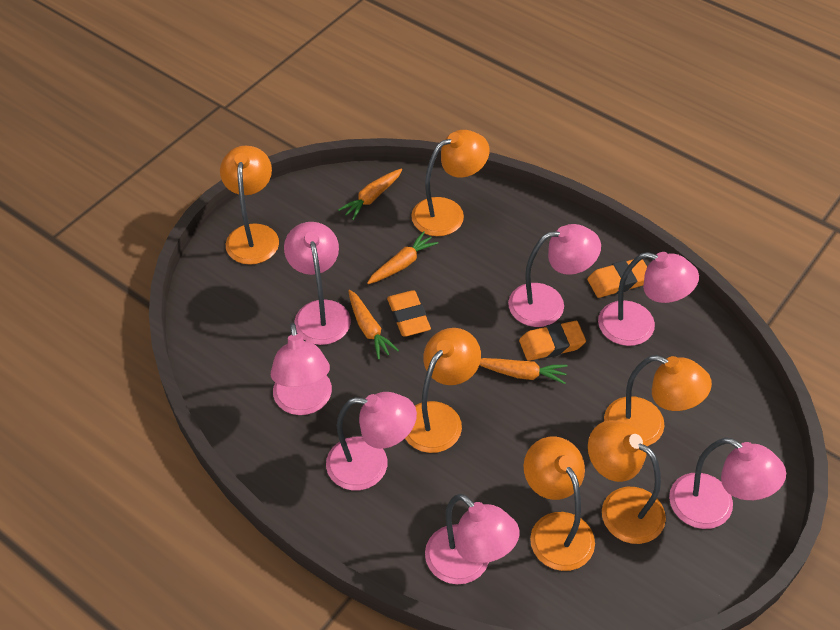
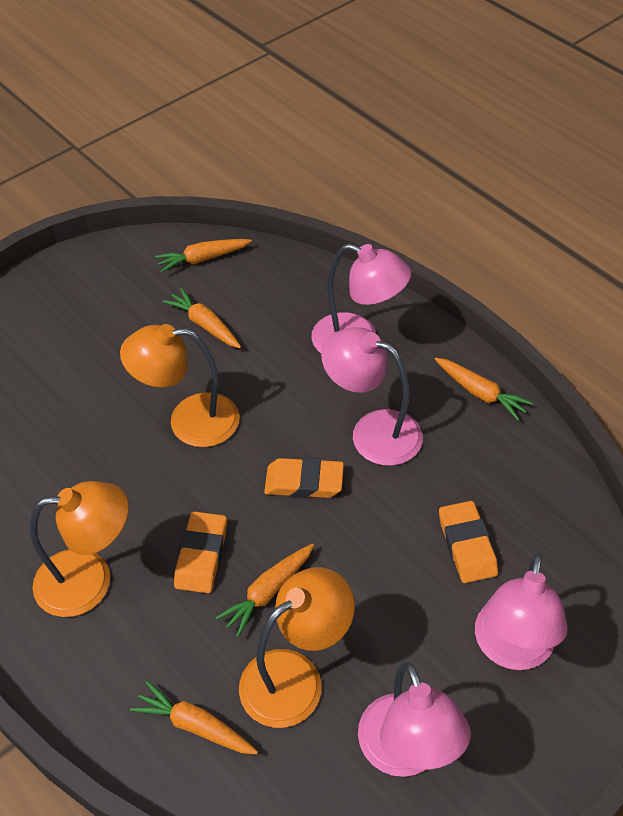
orange carrot: [338,168,402,220] [348,290,399,360] [367,231,438,284] [480,358,568,384] = 4 -> [130,681,258,754] [155,239,252,273] [163,288,241,348] [216,543,314,637] [435,358,533,421] = 5
orange lamp: [220,146,279,265] [405,328,481,453] [411,130,490,236] [524,437,595,571] [588,420,666,544] [604,355,712,446] = 6 -> [30,481,129,617] [120,324,240,447] [239,567,355,728] = 3
pink lamp: [271,323,332,415] [284,222,351,345] [326,392,417,490] [425,494,519,584] [508,224,601,327] [598,252,699,346] [669,438,786,529] = 7 -> [312,244,411,353] [321,327,423,466] [358,662,471,777] [475,554,568,670] = 4

